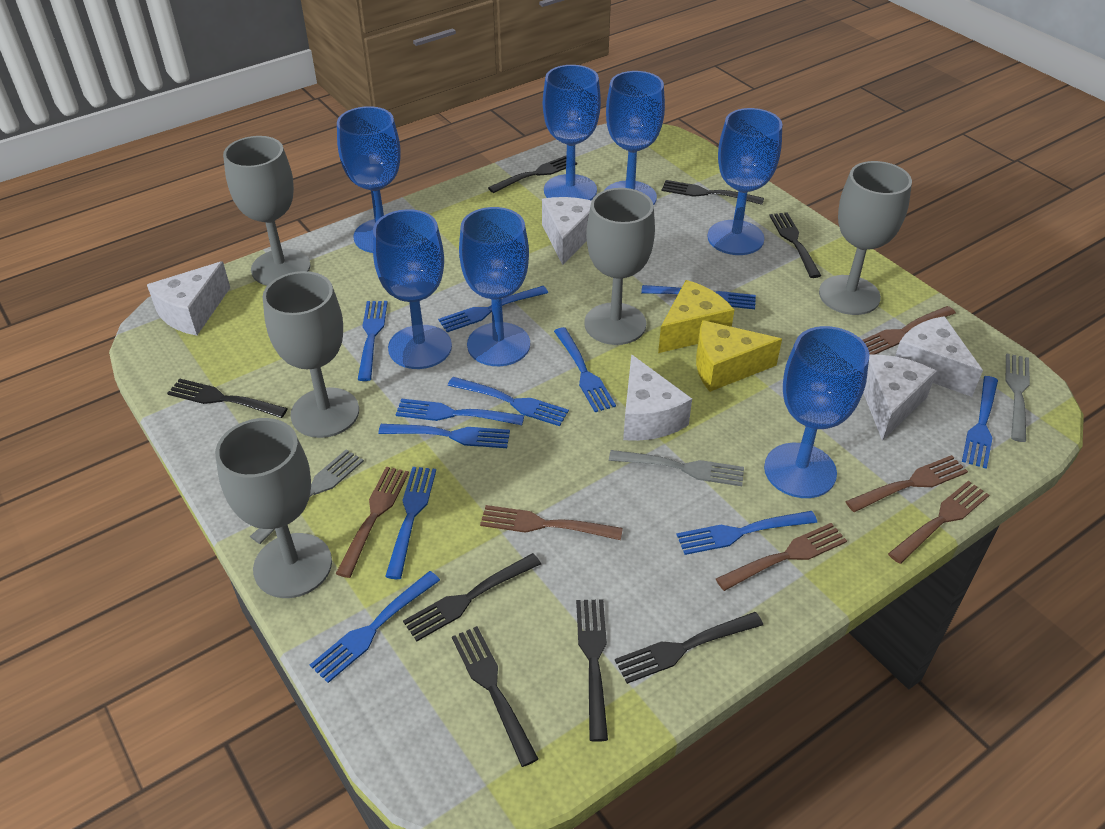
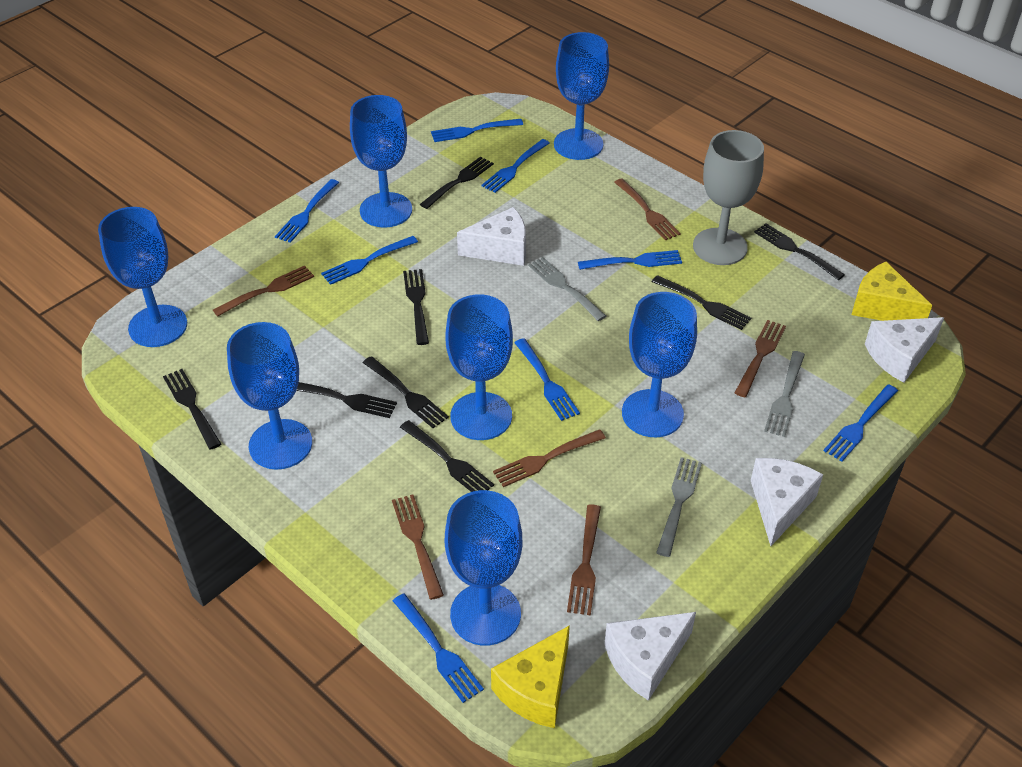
blue fork: [310,571,440,683] [358,301,388,381] [378,424,510,448] [385,467,436,579] [396,398,524,425] [438,286,548,332] [448,377,569,426] [554,327,616,412] [641,285,756,309] [677,511,817,555] [962,376,998,469] = 11 -> [275,179,339,243] [321,236,418,285] [393,593,484,703] [431,119,523,142] [481,139,550,193] [514,338,580,421] [578,250,682,270] [823,384,898,462] = 8
grey goblet: [215,418,332,598] [223,136,311,286] [263,271,359,438] [584,188,655,345] [819,161,912,315] = 5 -> [693,130,764,265] = 1
white cheese: [147,261,230,336] [542,197,591,265] [623,354,692,441] [863,355,937,441] [895,316,983,397] = 5 -> [457,207,526,266] [604,612,696,701] [751,458,823,546] [865,317,944,383] = 4

